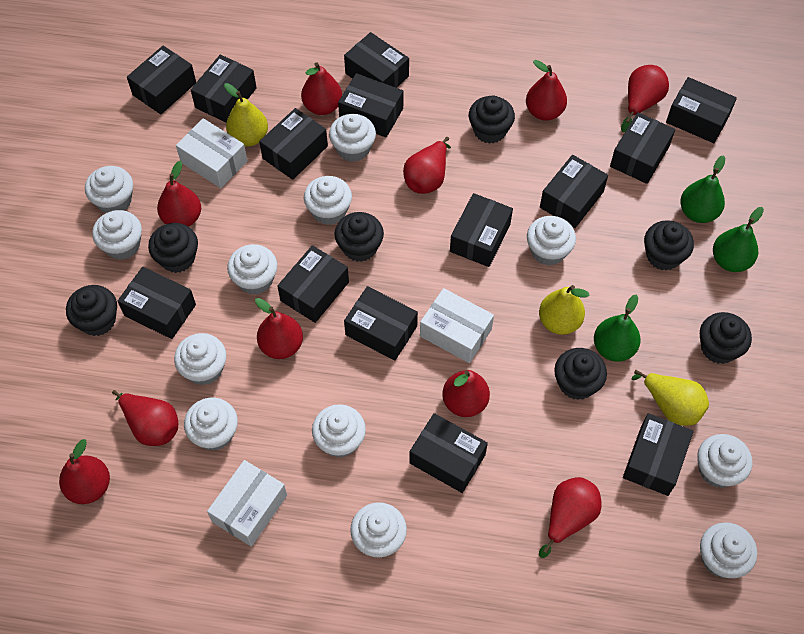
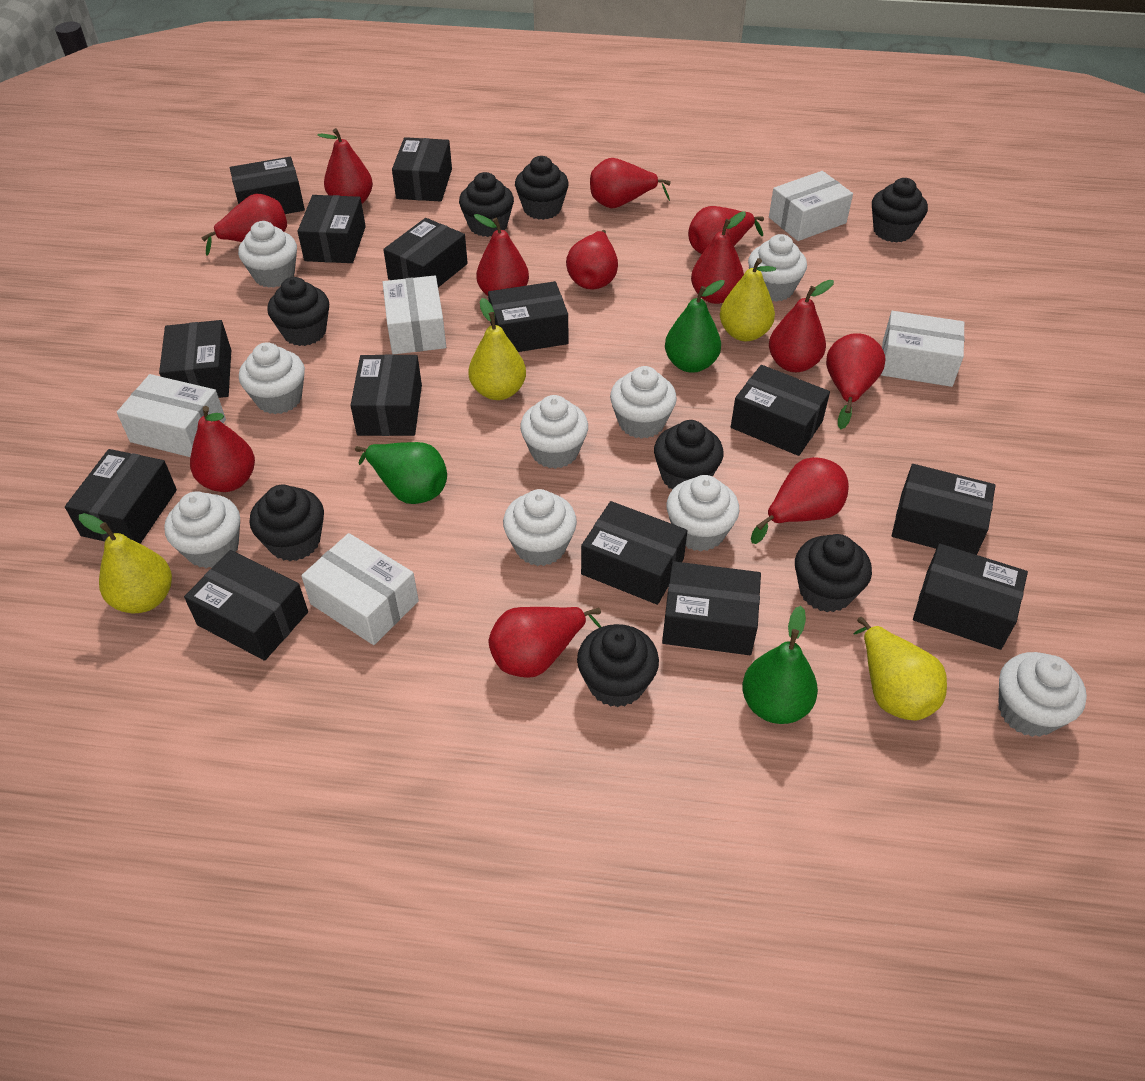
black cupcake: [66,285,117,336] [148,223,198,273] [334,212,384,262] [469,96,515,144] [554,348,607,400] [644,220,694,271] [700,312,752,364] = 7 -> [250,484,324,561] [267,277,329,346] [459,172,514,237] [515,156,569,220] [577,624,659,707] [654,420,723,490] [795,534,872,612] [872,178,928,243] = 8
red pear: [59,439,110,504] [112,390,178,446] [157,161,201,227] [255,298,303,359] [301,62,342,115] [403,137,451,194] [442,370,490,417] [526,60,567,121] [539,477,602,558] [621,65,669,132] = 10 -> [190,406,255,492] [201,194,287,256] [317,128,373,204] [474,214,529,296] [488,607,601,678] [566,230,618,290] [590,158,671,208] [688,206,764,254] [691,212,746,304] [751,457,849,544] [769,280,834,372] [826,333,886,429] = 12
white box: [176,118,248,188] [207,460,287,547] [420,288,494,363] = 3 -> [117,374,226,457] [301,533,419,645] [382,275,446,354] [769,171,853,241] [881,311,965,387] = 5
white cupcake: [85,166,133,213] [92,210,142,260] [174,333,226,385] [184,398,238,451] [227,244,278,295] [304,176,352,225] [312,404,366,458] [329,114,376,162] [350,502,407,557] [527,216,576,266] [697,434,752,488] [700,522,757,578] = 12 -> [164,491,240,568] [238,221,297,288] [239,342,305,414] [503,489,577,566] [520,395,588,469] [610,366,677,439] [667,475,739,551] [748,234,807,302] [999,652,1087,737] = 9
yellow pear: [224,83,268,146] [539,285,590,335] [632,370,709,426] = 3 -> [79,513,172,613] [469,298,526,400] [720,258,776,341] [853,617,947,721] = 4

